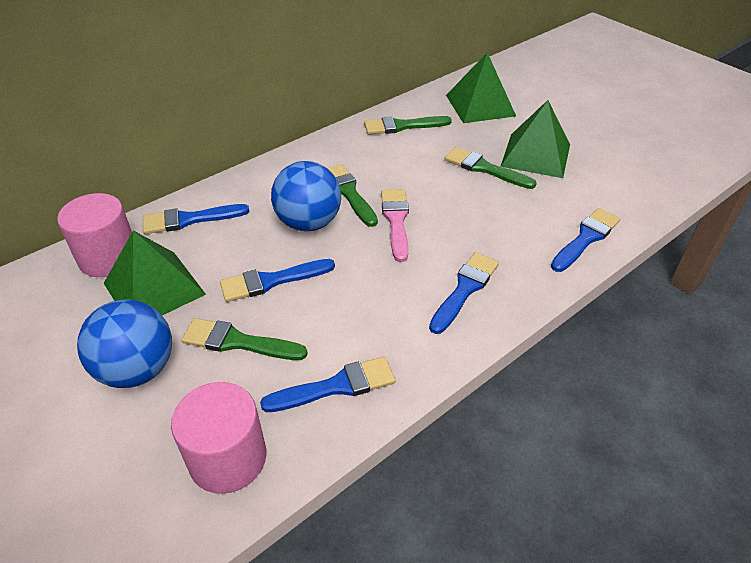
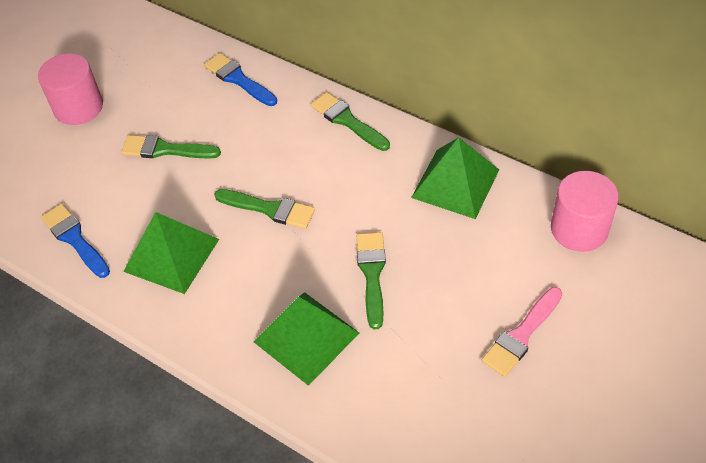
blue ball: [77,299,172,388] [271,161,341,231] = 2 -> none = 0
blue brush: [143,204,250,234] [220,259,335,302] [260,356,396,412] [429,252,499,334] [551,208,620,272] = 5 -> [41,204,110,278] [204,53,277,106] = 2

